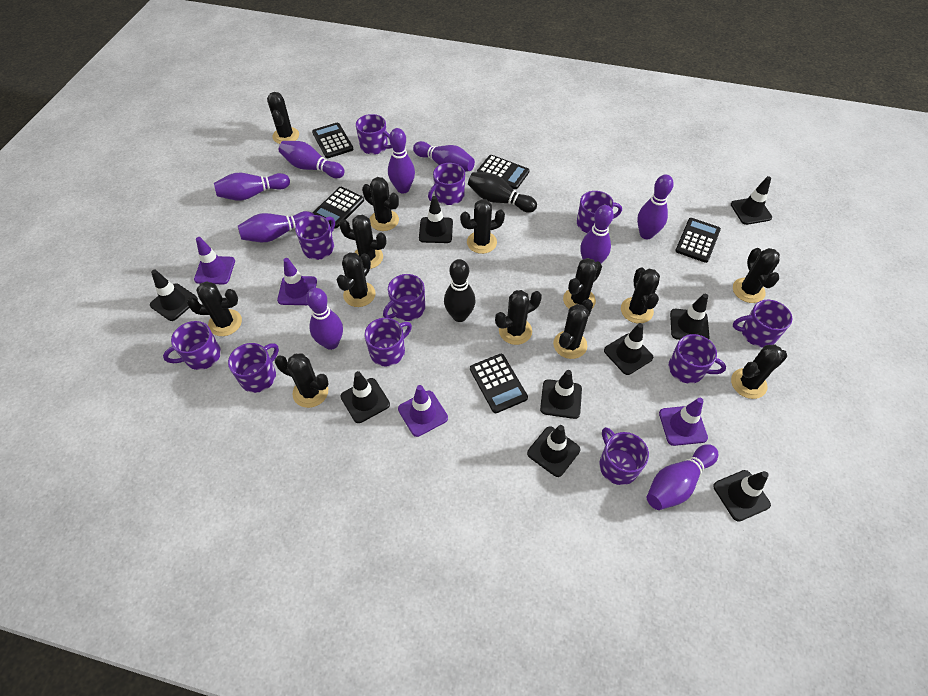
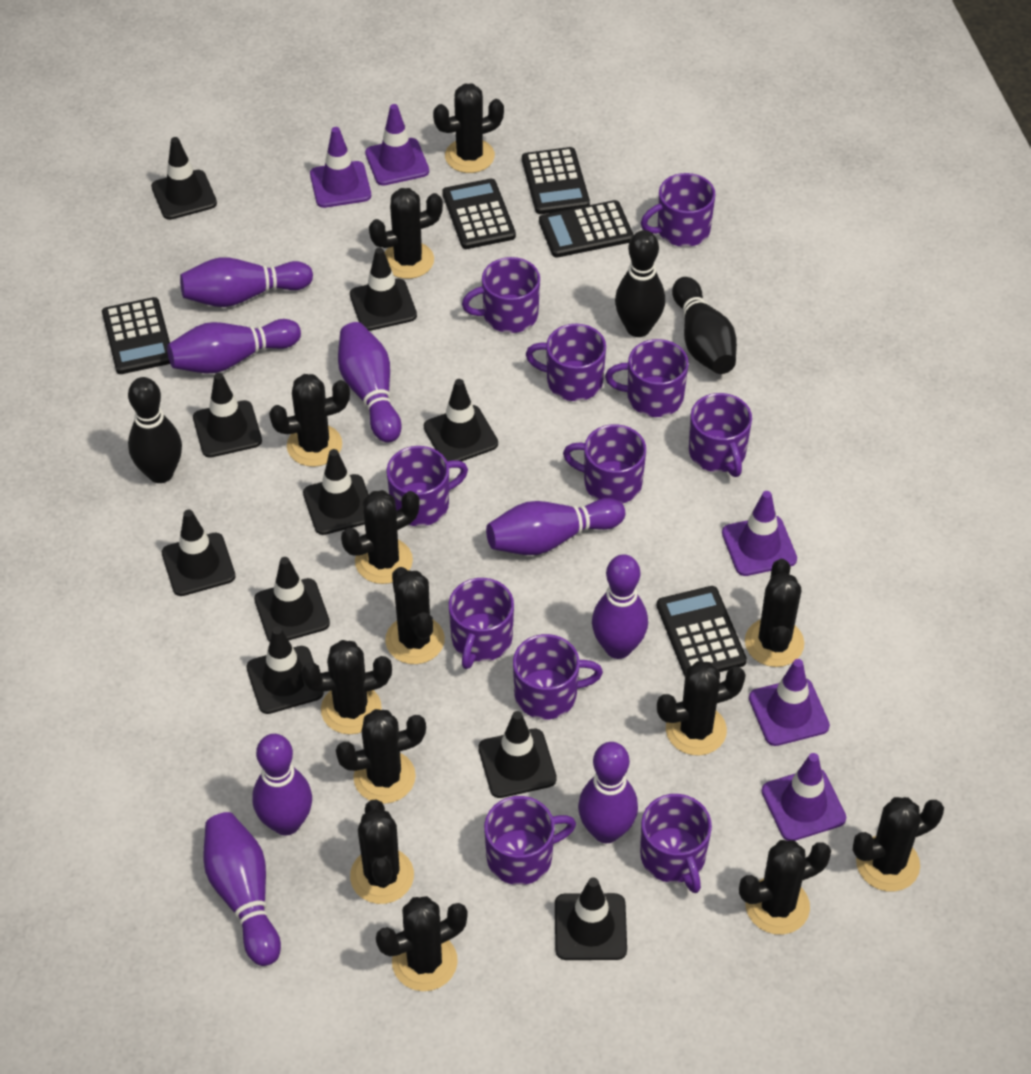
black bowling pin: [444,259,476,322] [468,172,537,213] = 2 -> [128,377,182,483] [615,230,665,337] [672,277,737,374] = 3
black traffic cone: [150,270,198,321] [340,371,390,423] [419,196,453,243] [527,425,580,477] [540,370,582,419] [604,323,653,375] [670,294,710,340] [713,470,771,522] [731,176,772,225] = 9 -> [151,137,217,220] [162,509,235,596] [193,373,262,458] [246,626,324,714] [254,557,330,642] [303,449,369,535] [350,248,417,331] [424,379,498,462] [478,711,557,798] [555,878,627,960] = 10
purple bowling pin: [214,173,290,201] [238,211,314,242] [279,141,345,178] [306,288,343,350] [388,128,415,193] [413,141,475,172] [580,205,614,263] [637,175,674,239] [647,444,718,510] = 9 -> [167,319,301,373] [180,257,313,307] [203,812,281,966] [252,734,312,835] [338,322,401,443] [486,498,625,555] [578,742,638,843] [592,554,648,659] = 8
purple traffic cone: [194,237,235,285] [277,258,317,305] [398,385,448,437] [659,398,708,446] = 4 -> [310,127,371,208] [365,104,429,186] [722,491,797,576] [749,659,830,746] [762,753,846,841] = 5

